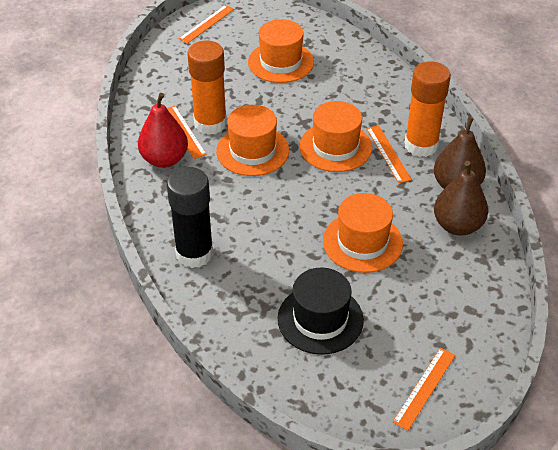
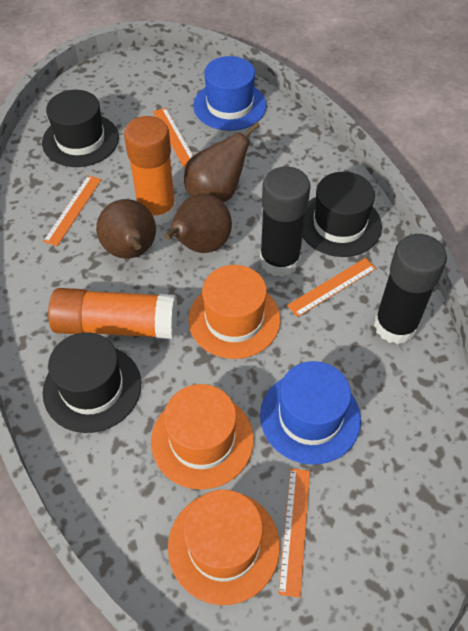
black glue stick: [167,167,214,268] = 1 -> [260,166,311,277] [374,234,447,344] = 2
black hat: [277,267,364,355] = 1 -> [42,90,119,167] [43,332,141,433] [302,172,382,257] = 3
blue hat: none = 0 -> [193,56,267,131] [260,361,361,465] = 2
brown pear: [434,117,486,189] [434,161,488,236] = 2 -> [96,199,156,259] [164,194,232,253] [184,122,260,202] = 3
orange hat: [216,105,289,176] [248,19,314,83] [299,101,372,172] [323,193,403,273] = 4 -> [151,384,254,490] [168,490,280,605] [188,265,281,359] = 3
red pear: [138,93,188,168] = 1 -> none = 0

